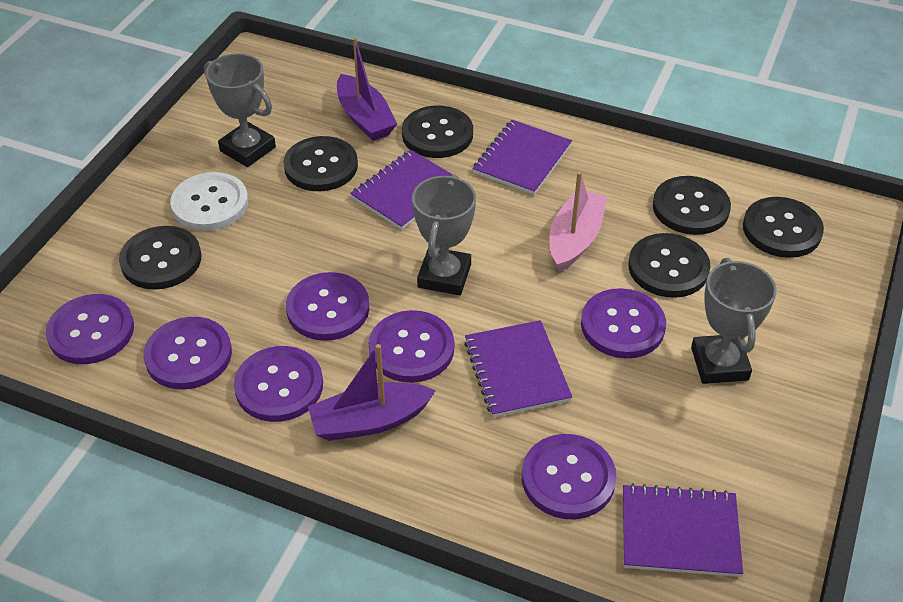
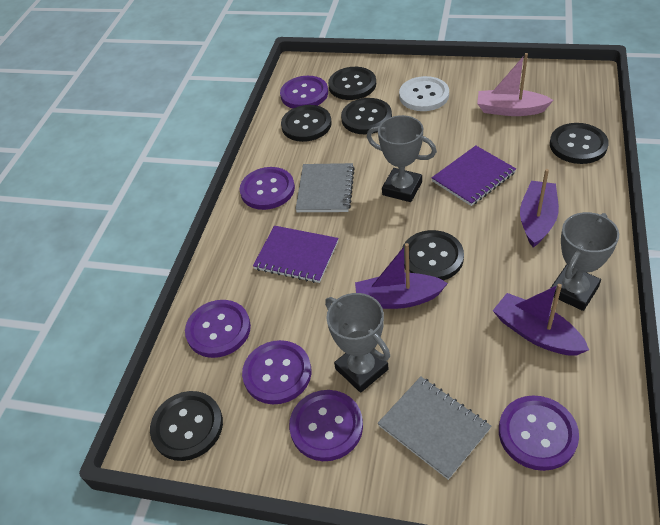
grey notebook: none = 0 -> [295,163,355,212] [378,376,491,480] = 2
purple boat: [308,344,436,441] [337,37,397,141] = 2 -> [355,243,448,309] [492,284,589,356] [520,169,559,248] = 3
purple button: [46,294,134,364] [143,317,232,389] [234,346,323,422] [286,272,370,341] [369,310,454,383] [522,434,617,519] [581,288,666,358] = 7 -> [185,300,251,358] [240,167,295,210] [242,340,311,404] [280,76,328,108] [289,390,363,461] [499,396,579,471] = 6
purple notebook: [350,150,453,230] [464,320,572,417] [473,120,572,195] [623,483,743,577] = 4 -> [253,226,338,283] [432,146,516,206] = 2

